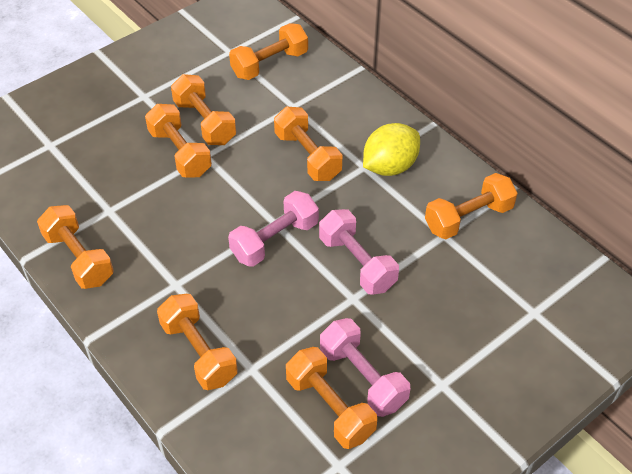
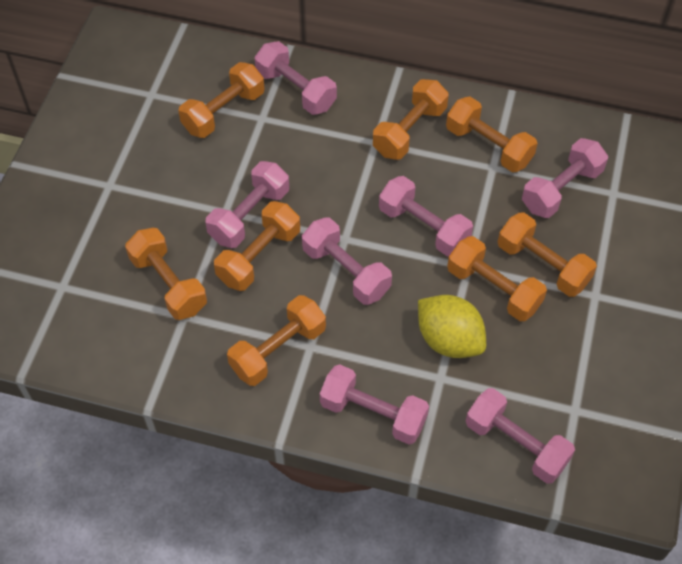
pink dumbbell: [228,191,319,267] [319,209,399,295] [320,318,410,417] = 3 -> [205,161,289,248] [254,41,337,115] [302,217,392,305] [320,364,429,445] [379,176,473,257] [466,388,575,484] [522,138,608,218] = 7

